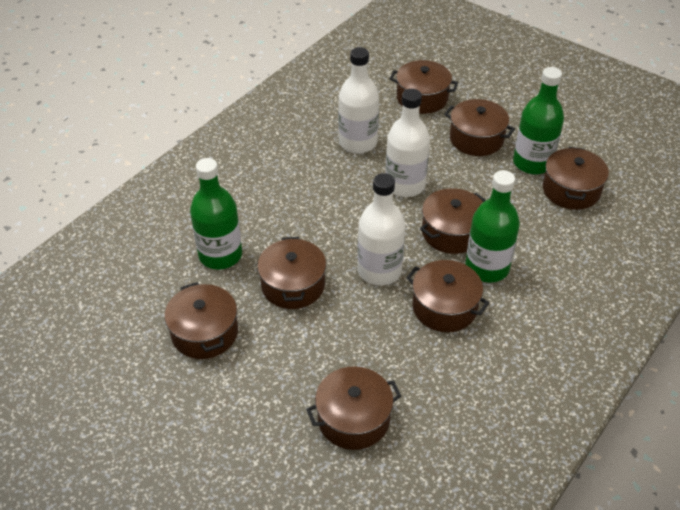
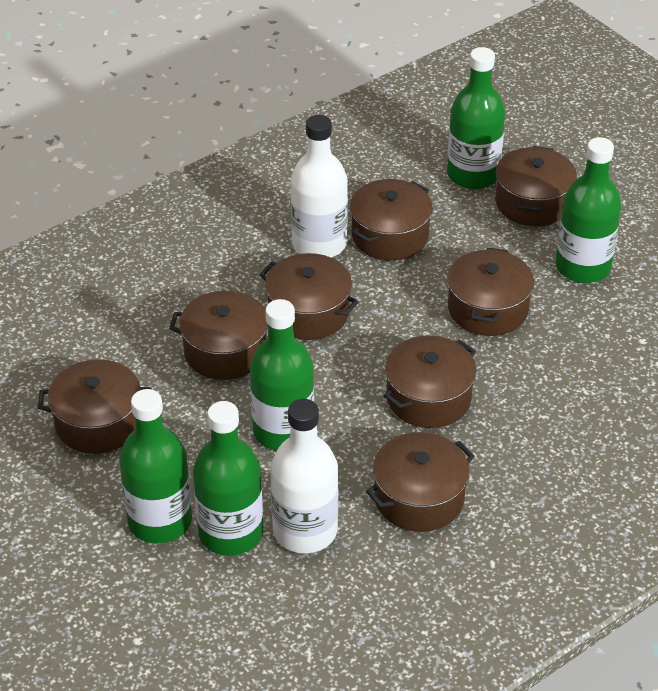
green bottle: [190,158,242,270] [465,170,520,283] [513,67,564,174] = 3 -> [119,389,192,543] [193,401,263,556] [250,299,315,450] [447,47,505,189] [555,137,622,283] = 5
white bottle: [338,47,379,154] [357,173,406,286] [385,89,430,197] = 3 -> [270,399,339,553] [290,115,348,258] = 2

